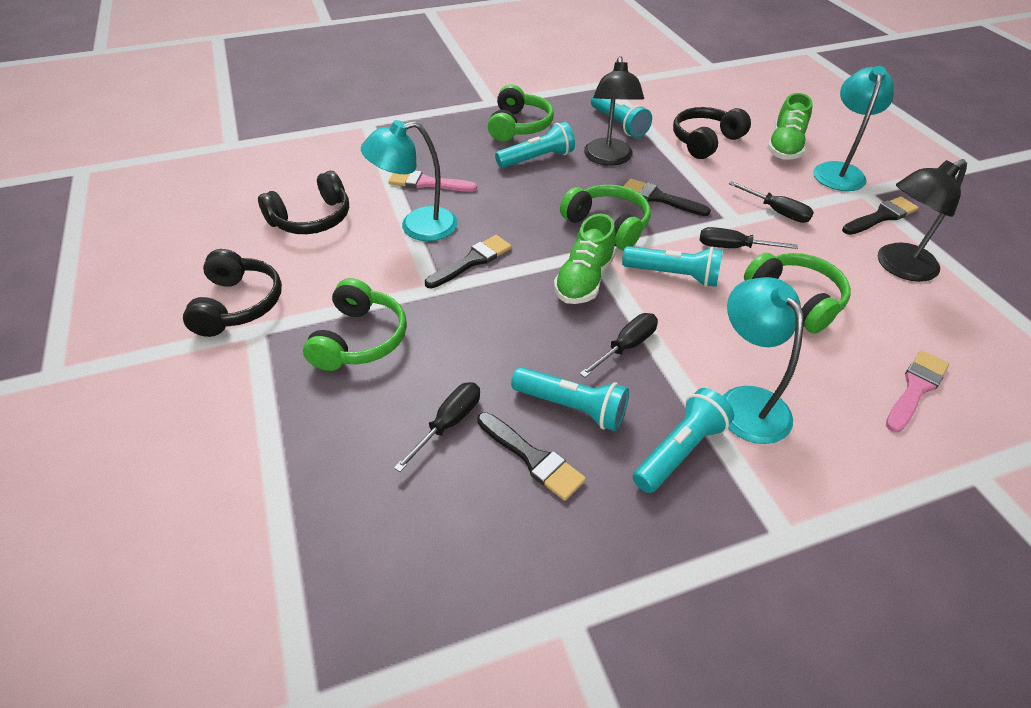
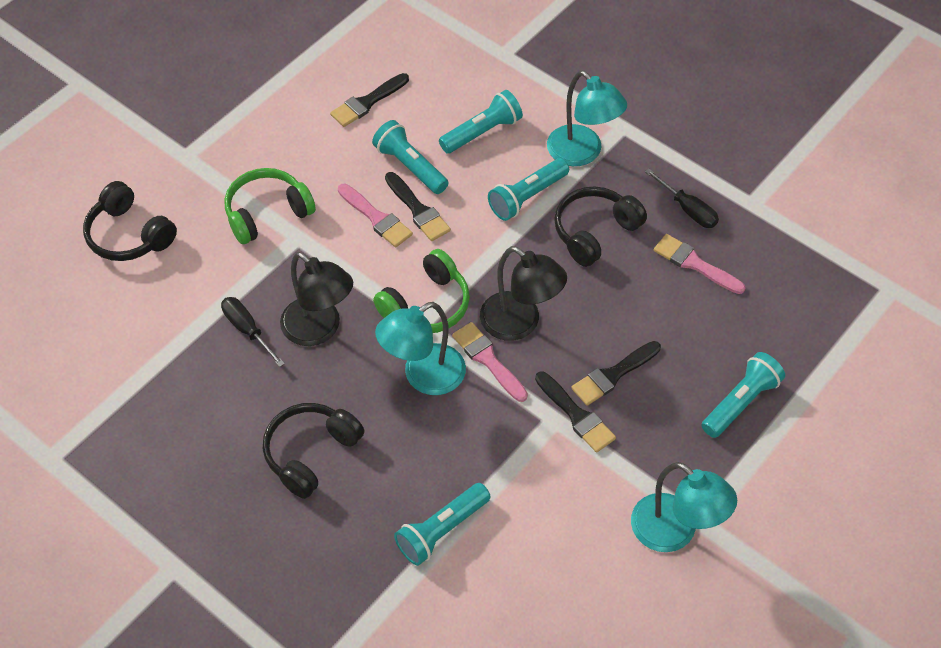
black screwdriver: [394,382,480,472] [580,313,658,378] [700,227,798,249] [729,181,814,223] = 4 -> [221,297,285,367] [645,169,719,228] = 2
green headphones: [303,278,407,371] [488,85,554,141] [560,184,651,251] [744,253,851,334] = 4 -> [224,168,316,244] [373,249,470,333] = 2
green shoe: [554,214,616,304] [767,93,813,160] = 2 -> none = 0
pink brush: [388,171,477,192] [886,350,949,433] = 2 -> [338,184,413,247] [452,322,528,402] [654,234,745,294] = 3

